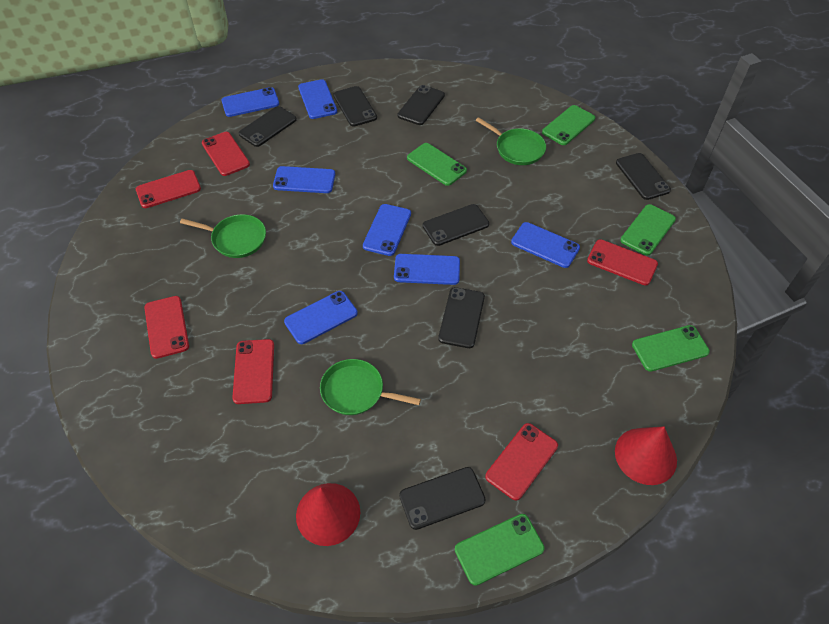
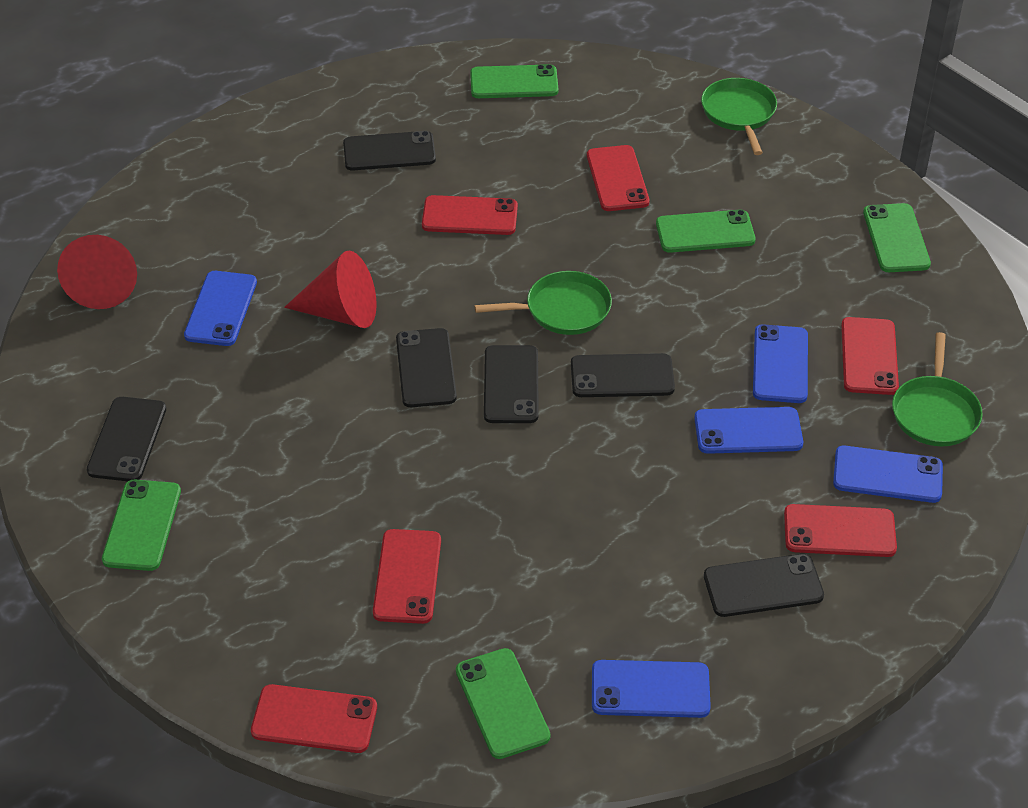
black phone: [239,106,297,147] [333,86,377,126] [398,85,445,125] [399,467,486,530] [423,204,489,246] [438,287,485,348] [616,153,671,200] = 7 -> [87,397,166,481] [343,131,436,170] [396,328,457,407] [484,345,539,423] [571,353,675,397] [704,554,824,617] = 6
blue phone: [221,87,279,117] [273,166,335,193] [284,291,358,344] [298,79,337,119] [363,204,411,256] [394,254,460,285] [511,222,580,268] = 7 -> [184,271,257,346] [592,660,711,718] [694,407,803,454] [753,324,808,403] [833,446,943,503] = 5

